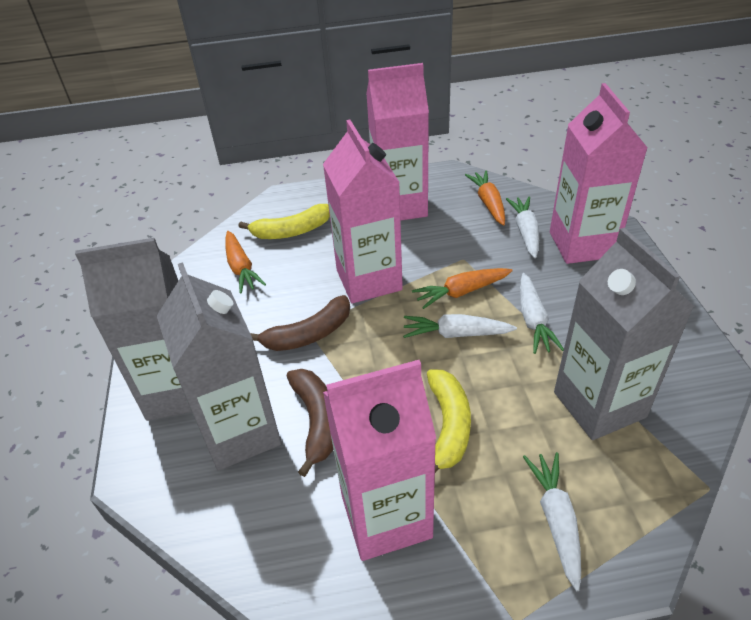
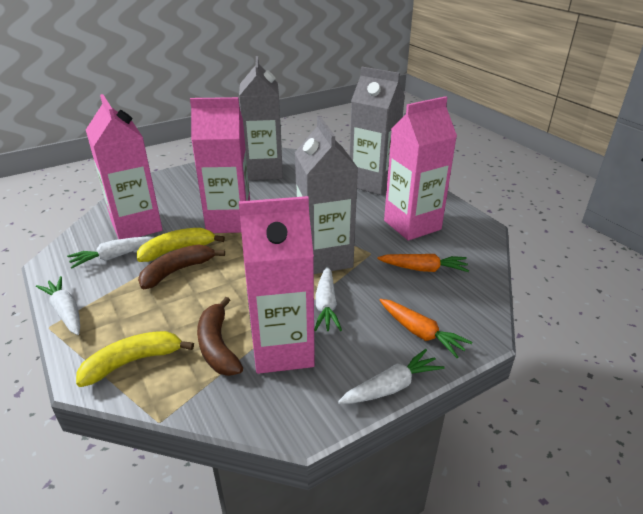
orange carrot: [225,231,266,294] [412,268,513,309] [465,171,505,226] = 3 -> [377,254,469,272] [380,299,472,358] = 2

